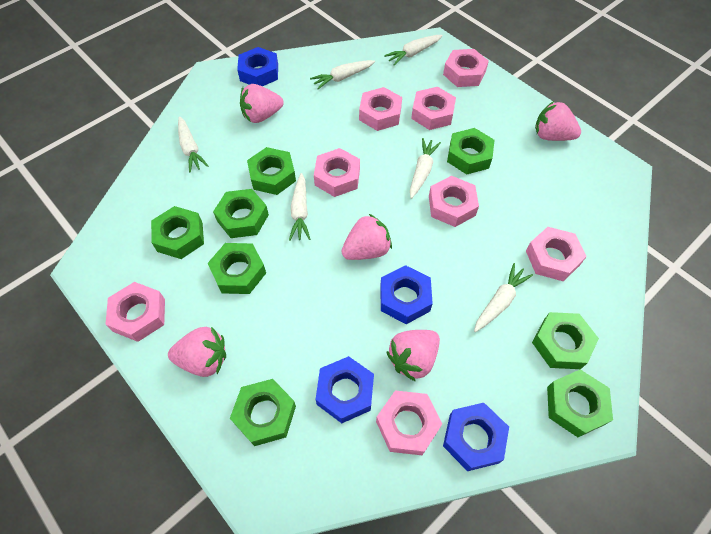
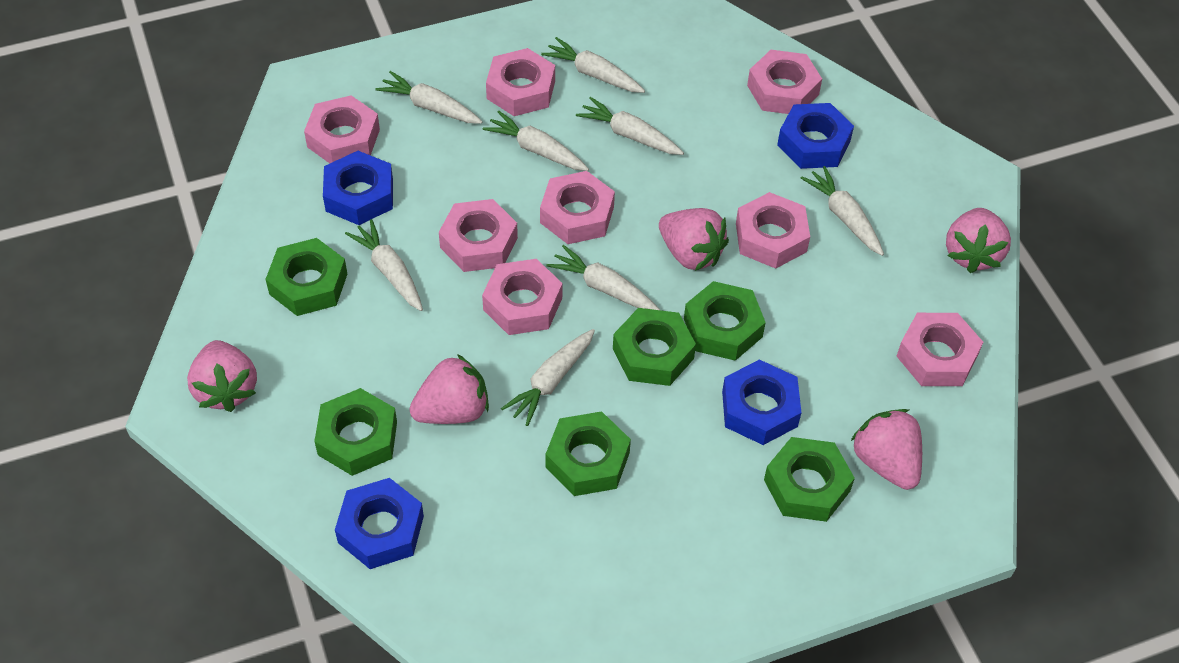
green nut: [151,206,204,259] [208,243,266,294] [213,189,269,238] [230,379,296,446] [247,147,296,195] [447,128,495,174] [532,312,599,369] [547,369,613,437] = 8 -> [265,238,347,316] [314,388,397,476] [546,411,631,496] [613,308,696,386] [684,281,766,361] [764,437,855,522] = 6
white carrot: [178,116,208,173] [289,173,310,240] [310,60,375,89] [384,35,443,66] [410,138,441,199] [474,263,533,332] = 6 -> [345,219,423,311] [375,71,483,124] [482,111,589,171] [501,329,595,426] [541,37,645,93] [547,245,660,310] [576,97,684,155] [801,166,884,256] = 8

